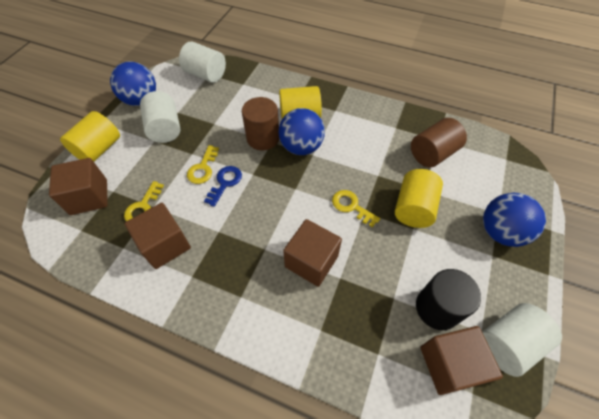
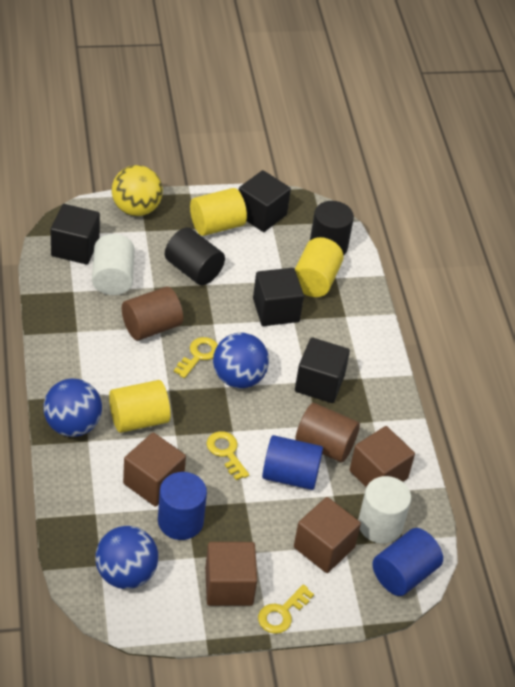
black cube: none = 0 -> [51,204,100,264] [239,170,291,232] [253,268,304,326] [295,337,350,403] = 4
black cylinder: [416,269,481,330] = 1 -> [165,227,225,285] [310,201,354,256] = 2
blue cylinder: none = 0 -> [158,472,207,540] [262,435,323,490] [372,528,443,596] = 3
blue key: [204,166,242,207] = 1 -> none = 0
white cylinder: [140,91,180,143] [179,41,226,83] [482,303,562,377] = 3 -> [92,234,135,295] [358,476,411,544] = 2
yellow ball: none = 0 -> [112,165,163,216] = 1

